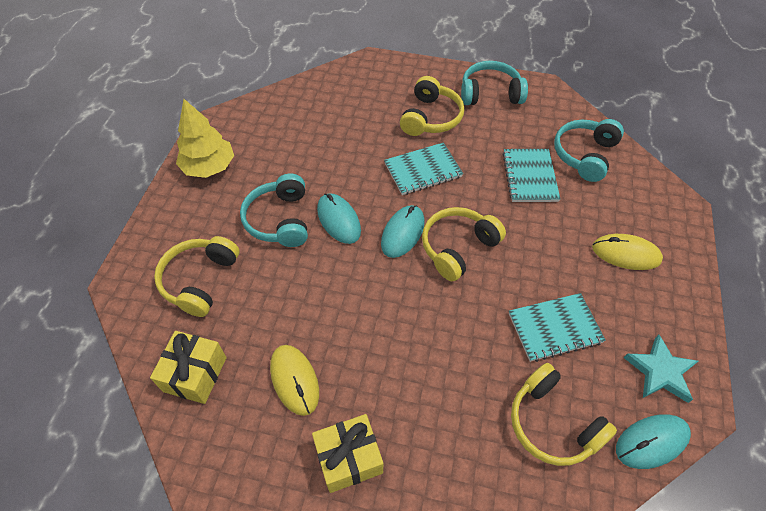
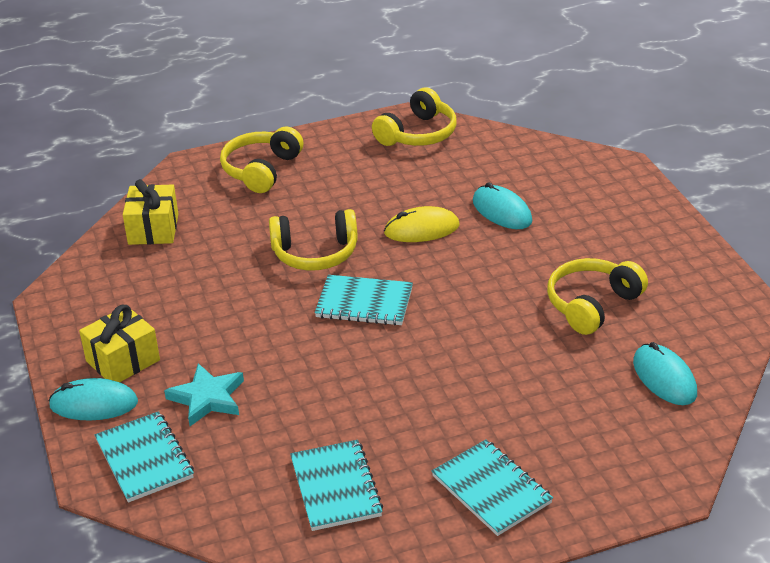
turquoise headphones: [240,174,308,247] [461,61,528,105] [554,119,624,182] = 3 -> none = 0
turquoise notebook: [384,142,463,195] [503,149,560,202] [509,293,606,362] = 3 -> [95,411,194,503] [290,440,383,531] [315,275,413,326] [432,439,553,536] = 4
yellow mouse: [270,345,319,416] [592,234,663,270] = 2 -> [384,206,459,242] = 1
yellow tree: [176,99,234,178] = 1 -> none = 0

